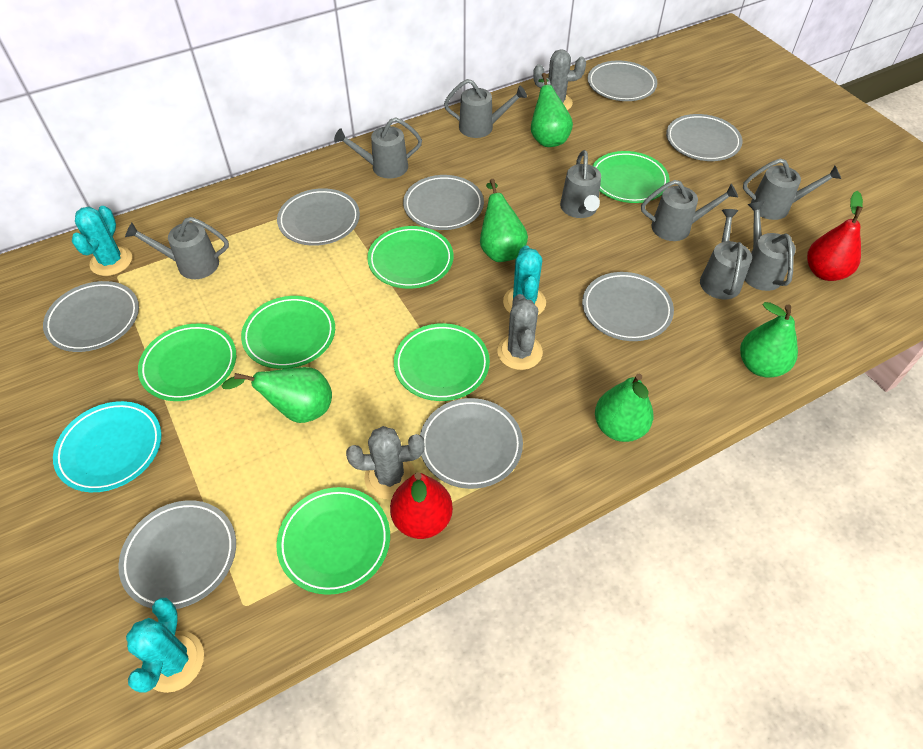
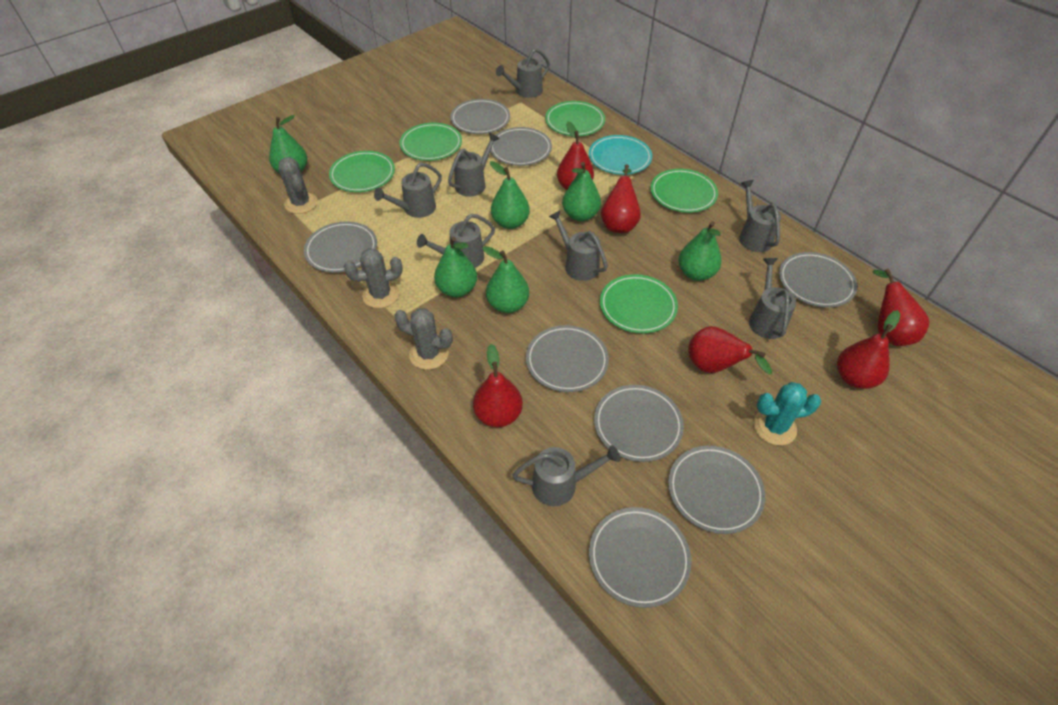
green pear: [222,367,332,423] [480,179,528,262] [531,73,573,147] [595,374,654,442] [740,302,798,378] = 5 -> [269,115,307,174] [434,237,477,297] [482,246,529,313] [490,161,530,229] [562,162,601,221] [678,221,722,281] = 6
green plate: [138,324,236,401] [241,296,335,369] [276,487,390,595] [367,226,453,289] [394,323,490,401] [592,151,669,203] = 6 -> [329,151,395,192] [400,123,462,161] [545,101,605,136] [600,274,678,334] [650,169,718,213] = 5
red pear: [390,472,453,539] [807,191,863,281] = 2 -> [473,344,523,427] [557,122,594,190] [601,165,641,233] [688,326,772,374] [837,310,900,389] [872,268,930,346] = 6
turquoise cactus: [72,206,132,276] [126,598,204,693] [503,245,546,315] = 3 -> [754,382,821,445] = 1

